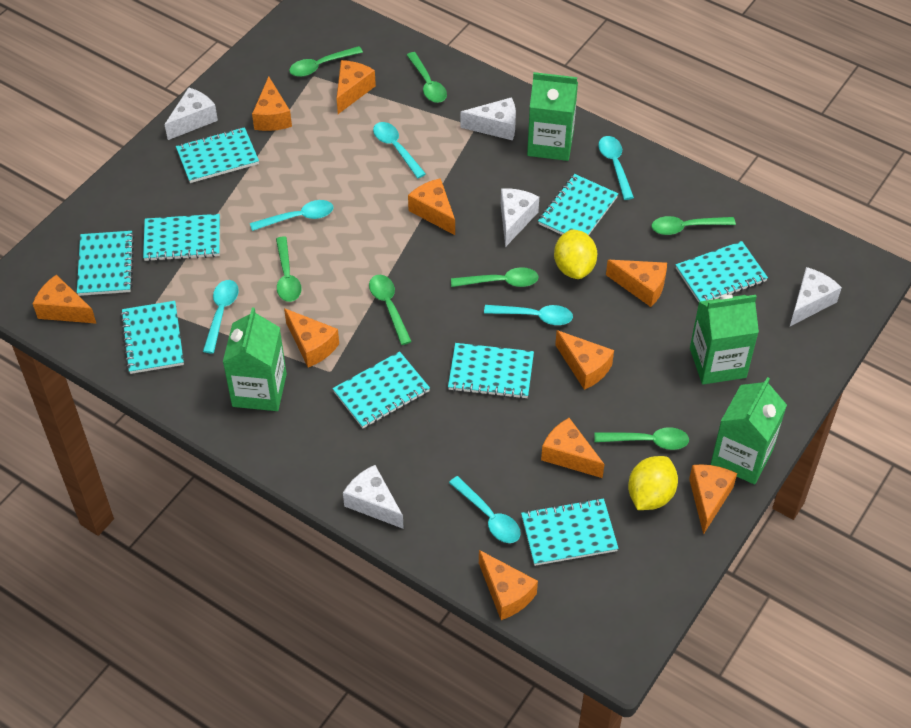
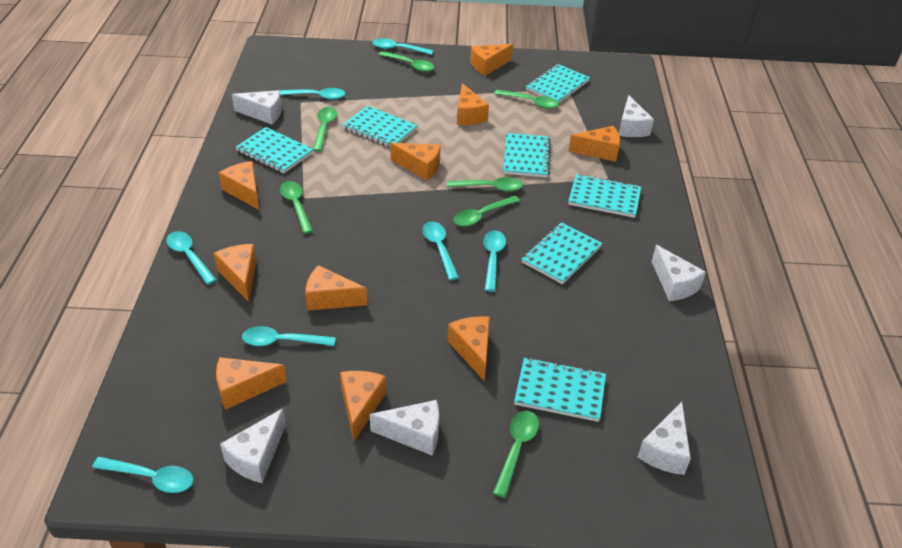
green carton: [223,307,287,411] [527,72,578,161] [690,295,759,385] [711,377,787,484] = 4 -> none = 0
turquoise notebook: [77,231,134,296] [121,301,184,374] [143,214,220,261] [176,127,259,183] [332,351,430,428] [448,343,534,399] [521,498,619,566] [538,174,618,235] [676,241,768,302] = 9 -> [235,127,313,174] [343,106,417,148] [503,133,551,178] [514,357,606,422] [521,222,602,284] [526,64,590,103] [568,174,641,218] = 7
turquoise spoon: [203,280,239,354] [250,200,333,231] [373,122,426,178] [449,476,521,543] [484,305,573,325] [598,136,634,200] = 6 -> [92,457,193,493] [166,231,217,285] [242,326,336,346] [280,88,345,100] [372,38,434,55] [422,221,459,280] [483,231,506,292] = 7
white cheese: [164,87,218,140] [343,465,404,529] [461,97,516,140] [501,188,539,247] [790,267,842,326] = 5 -> [220,408,286,483] [232,90,282,124] [370,400,439,455] [619,95,654,137] [638,402,691,475] [652,245,706,301] = 6
yellow lemon: [554,229,597,279] [628,456,678,510] = 2 -> none = 0

